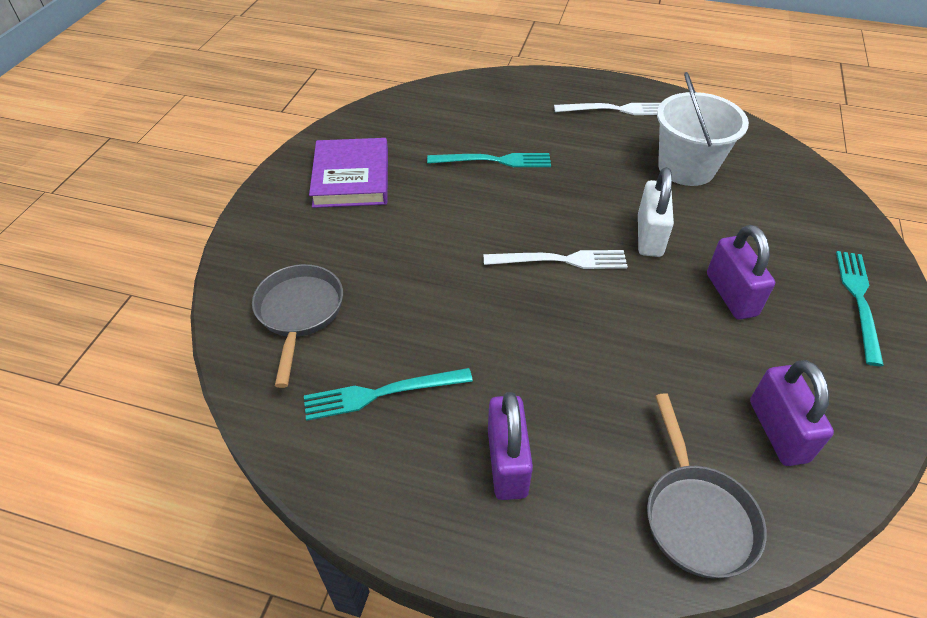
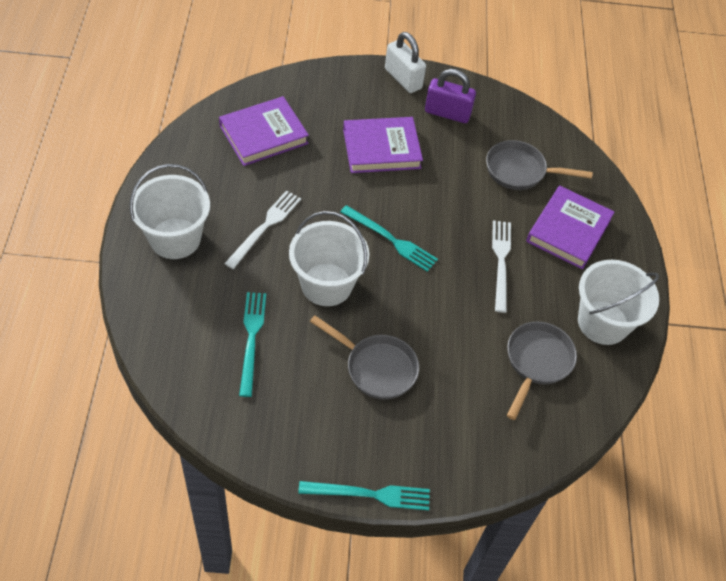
grey pan: [252,264,343,388] [647,393,767,579] = 2 -> [310,315,419,400] [486,140,593,190] [507,322,577,420] = 3
purple book: [309,138,388,208] = 1 -> [219,96,309,166] [343,117,423,173] [526,186,615,269] = 3
purple padlock: [488,392,533,500] [707,225,775,320] [750,360,834,466] = 3 -> [425,69,476,123] = 1
white bucket: [657,72,749,186] = 1 -> [130,164,210,259] [289,211,369,306] [578,260,659,345] = 3

